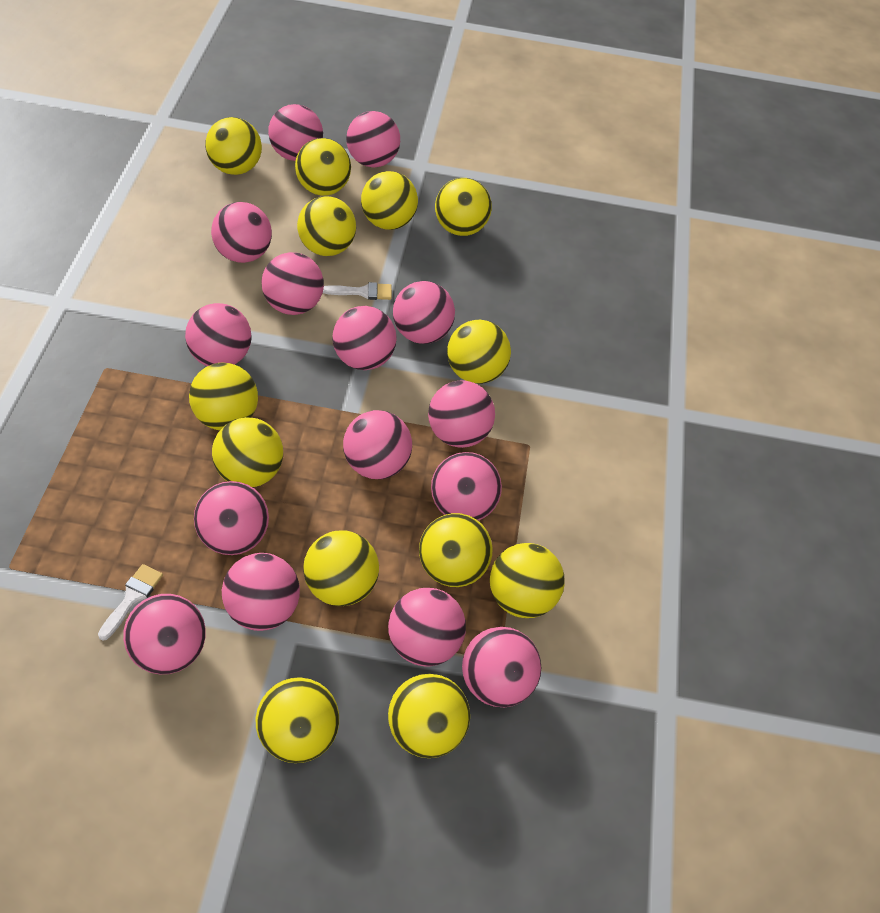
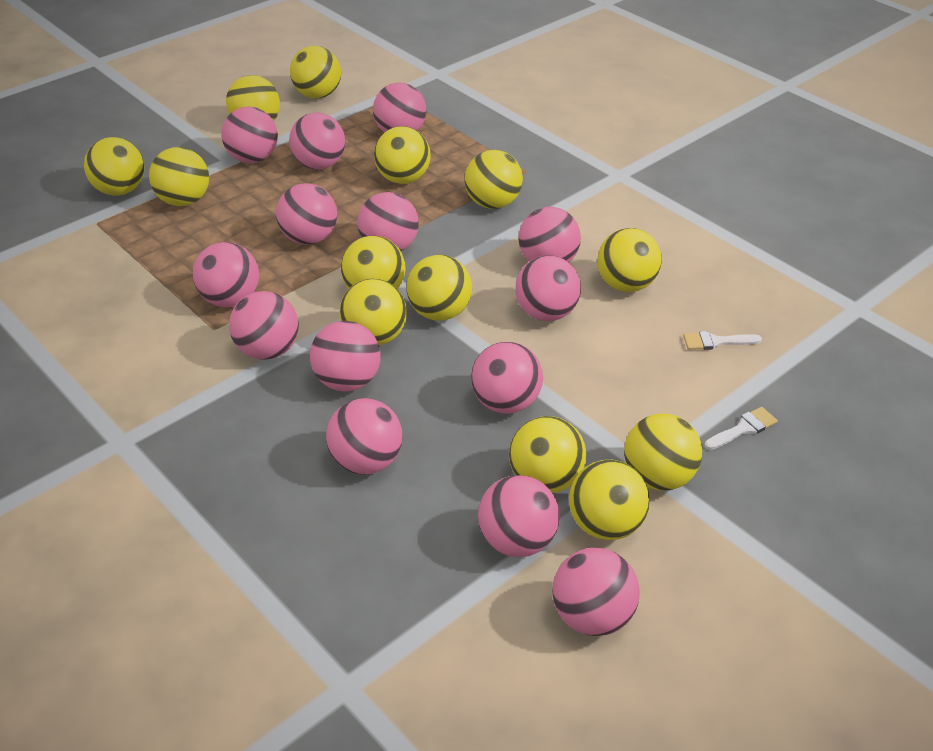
pink ball: [123,594,206,674] [185,303,252,366] [194,481,269,555] [211,202,272,263] [222,553,300,631] [261,252,324,315] [268,104,323,161] [332,306,397,370] [343,410,412,479] [346,111,400,168] [388,588,466,667] [393,281,455,344] [428,380,495,448] [431,452,502,520] [462,627,541,707] = 15 -> [193,242,259,307] [221,107,278,163] [229,291,299,360] [276,183,337,245] [289,113,345,170] [310,321,381,391] [326,398,402,475] [357,192,419,251] [373,83,426,132] [471,342,543,414] [478,475,560,557] [515,255,581,321] [519,207,581,262] [552,548,640,636] = 14

